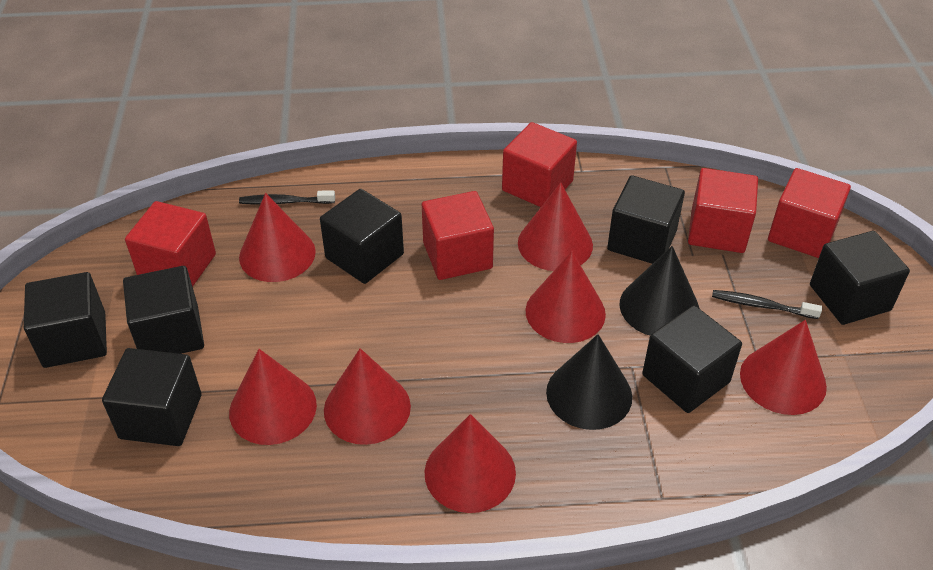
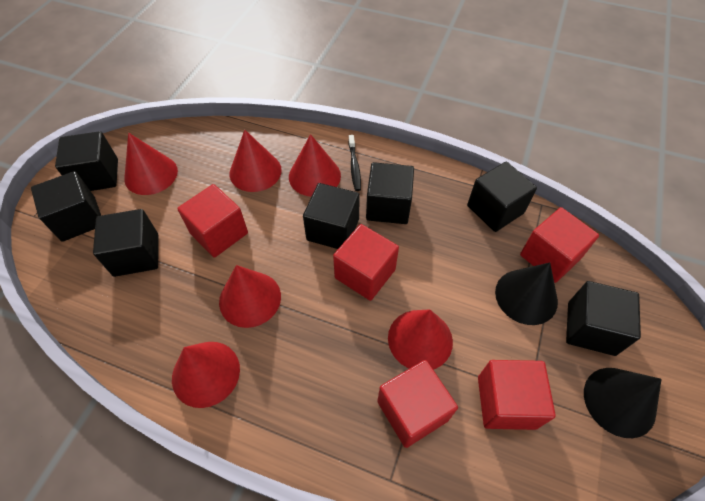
black toothbrush: [239,191,335,205] [712,290,822,319] = 2 -> [348,135,361,191] = 1
red cone: [229,349,317,445] [239,193,316,282] [324,348,411,445] [425,414,516,513] [518,183,593,271] [525,251,606,343] [740,320,827,415] = 7 -> [124,133,178,195] [172,342,240,408] [219,265,281,328] [230,130,282,192] [289,134,341,197] [388,310,453,370] = 6

